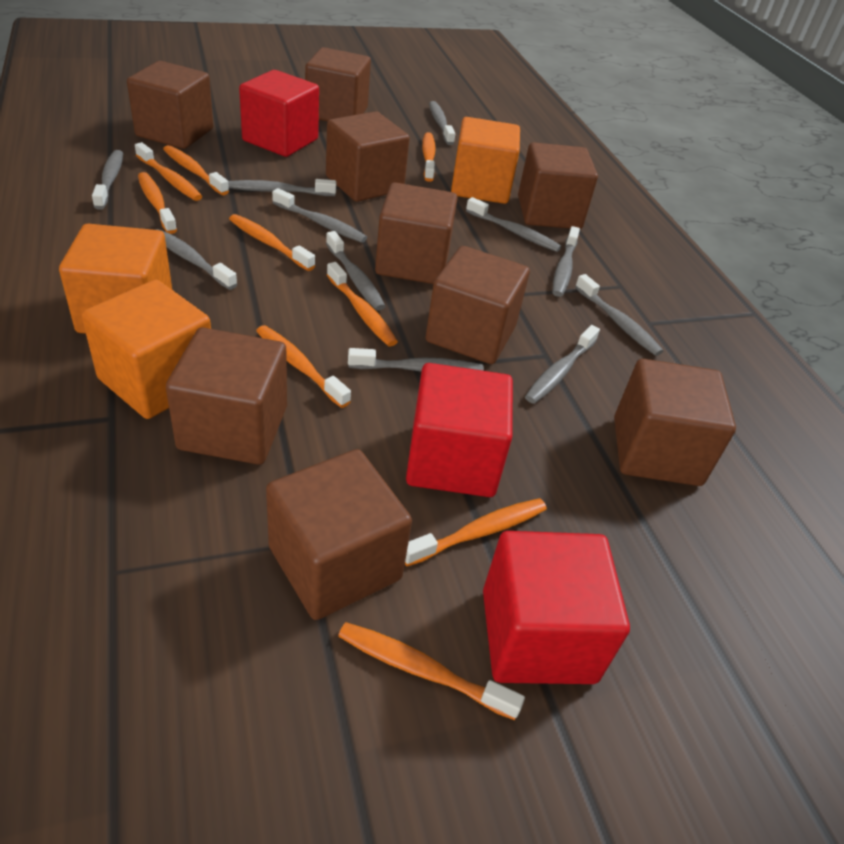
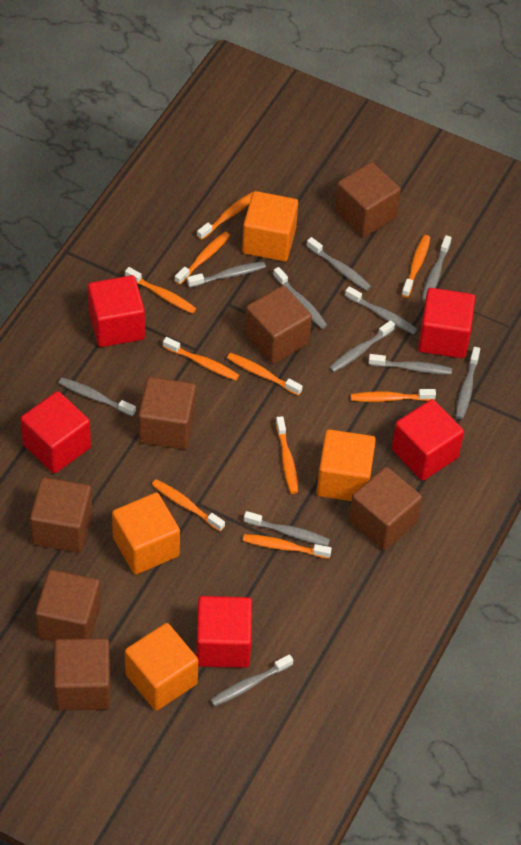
brown cube: [127,61,213,149] [166,327,287,465] [266,449,412,620] [305,47,371,122] [326,111,410,202] [375,182,458,284] [425,246,530,364] [518,142,598,229] [614,359,736,486] = 9 -> [30,477,92,553] [35,570,101,642] [54,638,110,711] [138,377,196,450] [245,285,312,364] [335,162,401,237] [349,467,422,551] = 7
orange cube: [59,224,172,334] [82,280,211,419] [451,117,520,204] = 3 -> [112,492,180,575] [125,623,198,711] [242,191,298,262] [317,429,376,501] = 4
orange toothbrush: [135,142,203,201] [138,172,177,234] [163,145,229,195] [229,214,315,271] [256,325,351,408] [327,262,398,347] [338,622,525,720] [405,498,547,566] [422,132,436,182] = 9 -> [125,267,197,314] [152,479,225,532] [163,337,239,381] [175,232,230,285] [197,192,253,240] [227,353,303,396] [243,534,332,559] [275,416,298,494] [351,389,436,402] [402,235,430,298] = 10
red cube: [239,70,319,157] [406,363,513,497] [483,531,630,684] = 3 -> [21,391,91,474] [88,275,145,347] [196,596,252,668] [392,399,464,481] [418,288,475,358] = 5

